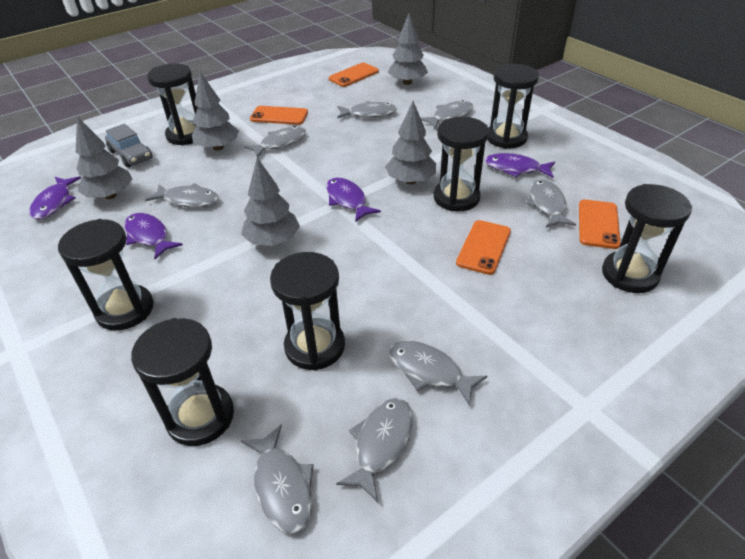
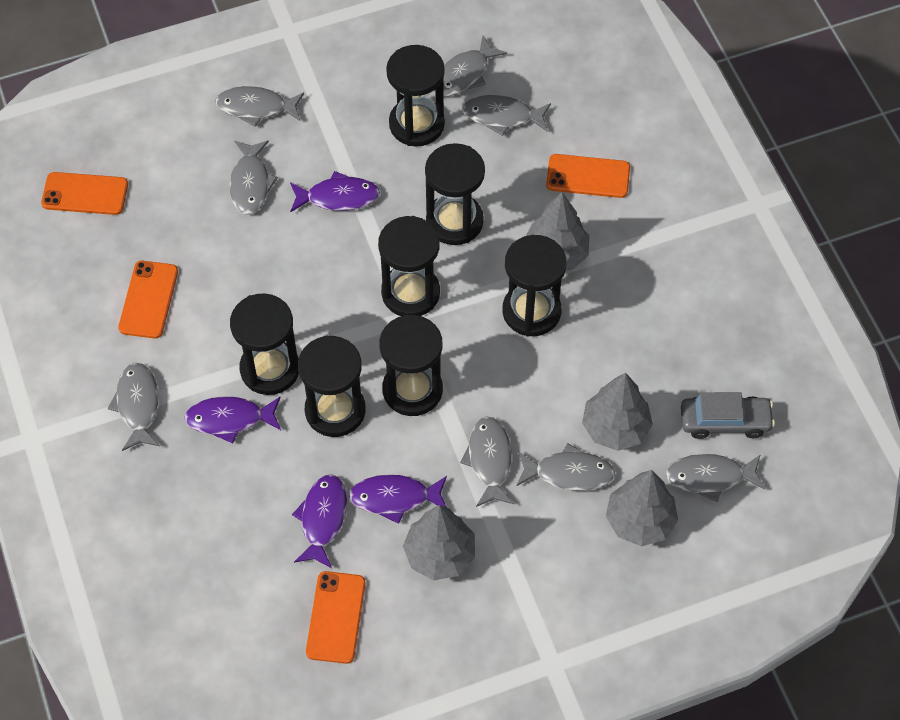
grey tree: [76,116,132,199] [192,72,239,151] [241,158,300,246] [385,101,436,184] [388,13,428,85] = 5 -> [403,505,475,580] [526,192,589,270] [582,373,653,451] [606,470,678,546] = 4

